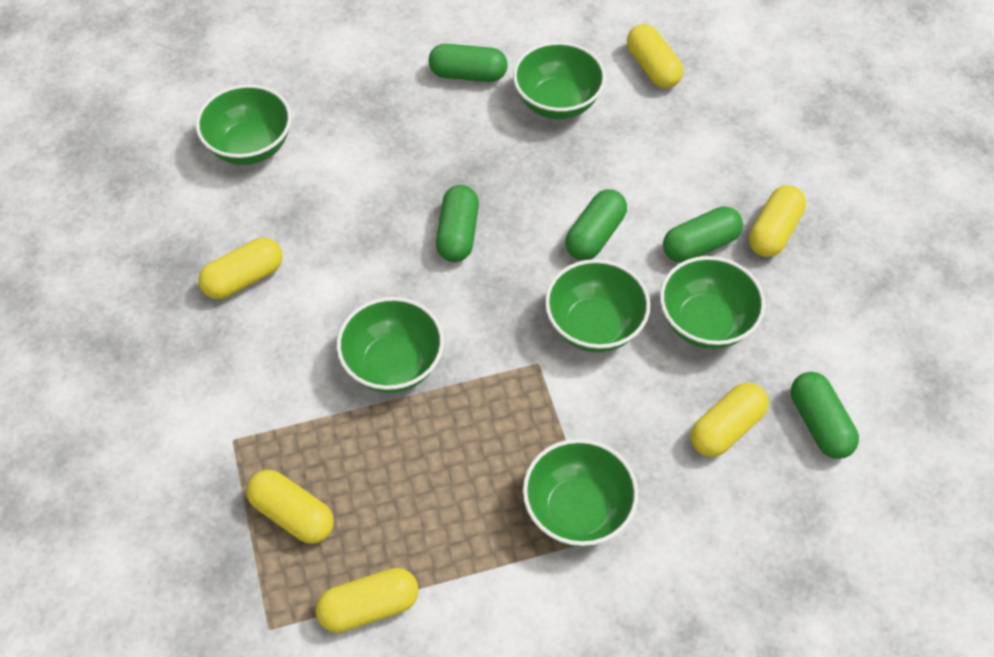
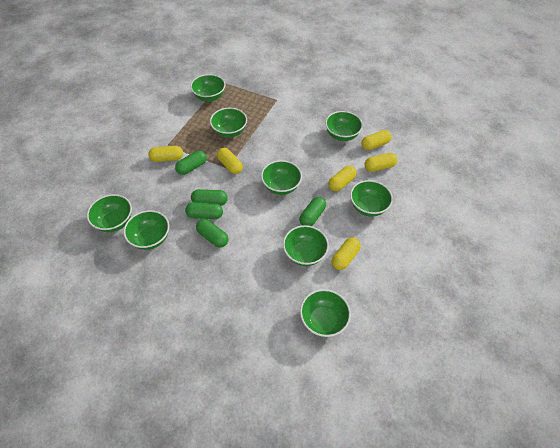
green bowl: [196,84,291,165] [337,297,444,393] [513,42,606,119] [523,439,638,547] [545,259,650,352] [660,256,765,349] = 6 -> [87,194,132,232] [124,210,169,250] [190,74,225,102] [210,108,247,138] [261,160,302,195] [283,225,329,266] [300,289,351,337] [325,111,363,141] [350,180,393,217] = 9

